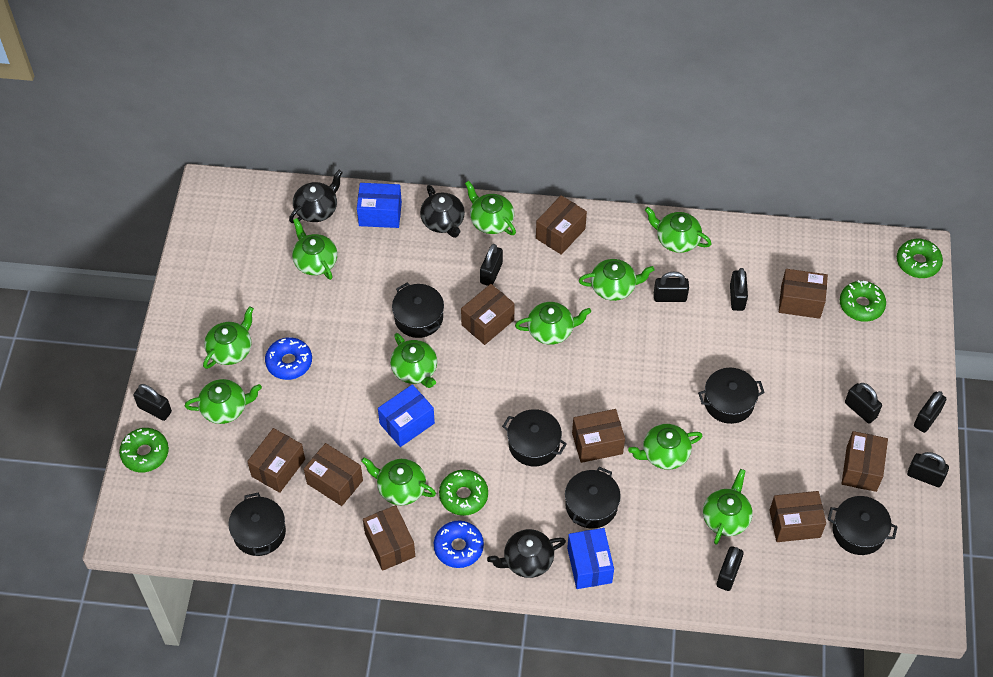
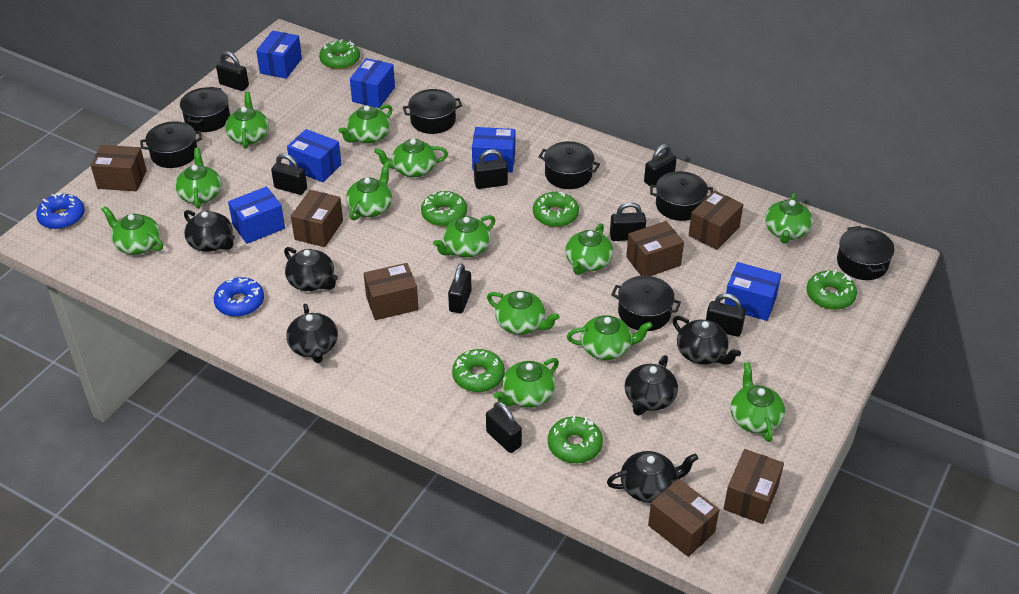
black pot: [228,493,286,556] [392,283,444,338] [502,409,567,466] [565,467,621,529] [698,368,765,424] [828,496,898,555] = 6 -> [140,121,202,168] [180,87,230,132] [403,89,462,134] [538,141,600,189] [611,276,681,331] [650,171,713,221] [837,226,895,280] = 7
black teapot: [289,170,343,223] [420,185,465,238] [487,529,566,578] = 3 -> [184,210,235,252] [284,247,338,291] [286,304,338,363] [607,451,698,503] [625,355,678,416] [673,316,741,364] = 6
blue box: [357,183,402,228] [378,384,435,447] [567,528,614,589] = 3 -> [228,187,285,244] [256,31,302,79] [287,129,342,182] [350,58,395,108] [472,127,515,172] [724,262,781,321] = 6
brown box: [247,428,305,493] [304,443,363,506] [363,505,415,571] [461,284,515,345] [536,195,587,255] [572,409,625,463] [769,491,826,542] [779,269,828,319] [842,431,888,492] = 9 -> [91,145,147,191] [291,190,343,247] [364,263,419,320] [626,221,684,276] [648,479,720,557] [689,190,744,250] [723,449,784,524] = 7
green donut: [119,428,169,472] [439,470,488,516] [840,280,886,322] [897,239,943,278] = 4 -> [319,39,360,70] [421,191,467,227] [452,349,505,392] [533,192,579,227] [548,415,603,463] [807,270,857,310] = 6
green teapot: [185,379,262,424] [203,306,254,369] [292,218,337,280] [361,457,436,505] [390,333,437,388] [465,181,516,235] [515,302,591,345] [579,259,654,301] [628,424,703,470] [645,207,712,253] [703,469,752,544] = 11 -> [101,206,163,255] [175,148,222,209] [225,91,269,149] [338,104,393,143] [346,162,392,220] [374,139,448,177] [433,215,495,257] [487,291,560,334] [494,358,559,408] [565,223,613,275] [567,315,653,360] [730,362,785,442] [765,193,813,244] = 13

